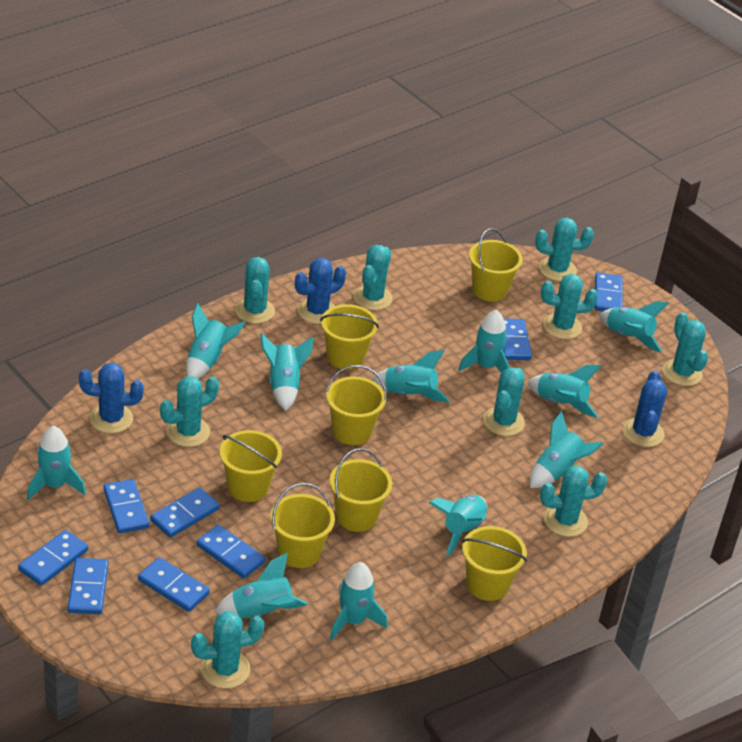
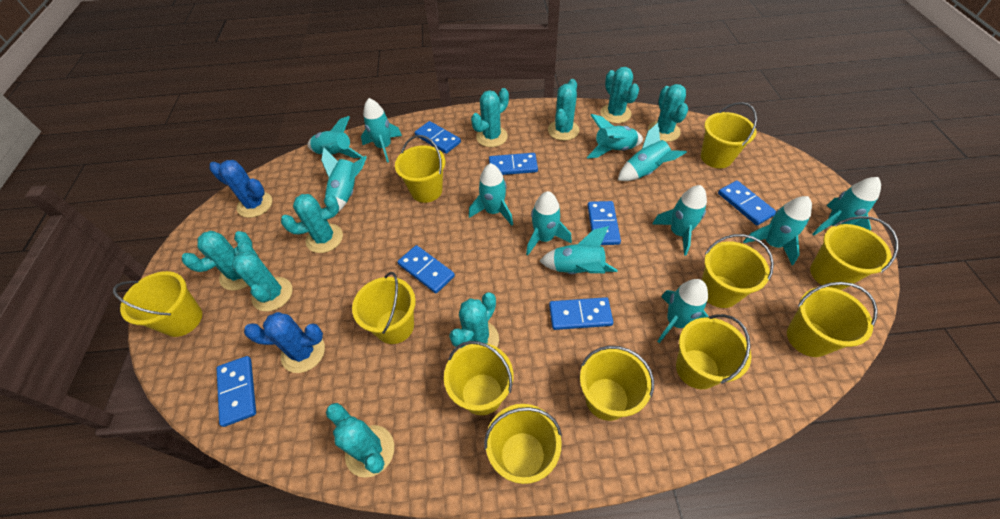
blue cactus: [79,362,144,433] [295,258,346,324] [623,370,667,447] = 3 -> [209,160,272,218] [244,312,325,373] = 2
blue domino: [18,530,88,586] [68,558,108,614] [103,479,149,533] [138,557,210,612] [151,487,219,538] [196,525,265,579] [503,319,532,360] [595,273,623,311] = 8 -> [217,356,256,427] [397,245,455,293] [415,121,461,154] [489,153,538,175] [549,297,613,330] [587,201,621,245] [718,181,776,225] = 7
turquoise rocket: [27,426,86,500] [186,303,245,379] [215,553,308,619] [260,333,313,411] [330,562,387,641] [372,350,450,402] [429,495,487,556] [459,310,510,373] [527,365,601,418] [530,411,604,488] [599,301,669,353] = 11 -> [308,116,363,158] [321,148,367,211] [361,98,402,163] [469,163,513,225] [526,191,572,256] [540,226,617,274] [587,114,643,159] [618,122,687,181] [652,185,707,255] [657,279,709,343] [743,196,812,265] [812,177,881,235] = 12
yellow bucket: [220,430,282,502] [270,483,335,568] [320,304,379,370] [325,365,387,445] [330,448,392,532] [462,526,527,601] [469,228,523,302] = 7 -> [113,271,202,337] [352,272,416,344] [395,135,445,203] [444,341,513,415] [484,404,562,484] [580,346,654,421] [676,314,751,389] [701,102,757,168] [702,234,774,308] [787,282,878,357] [810,216,898,290] = 11

